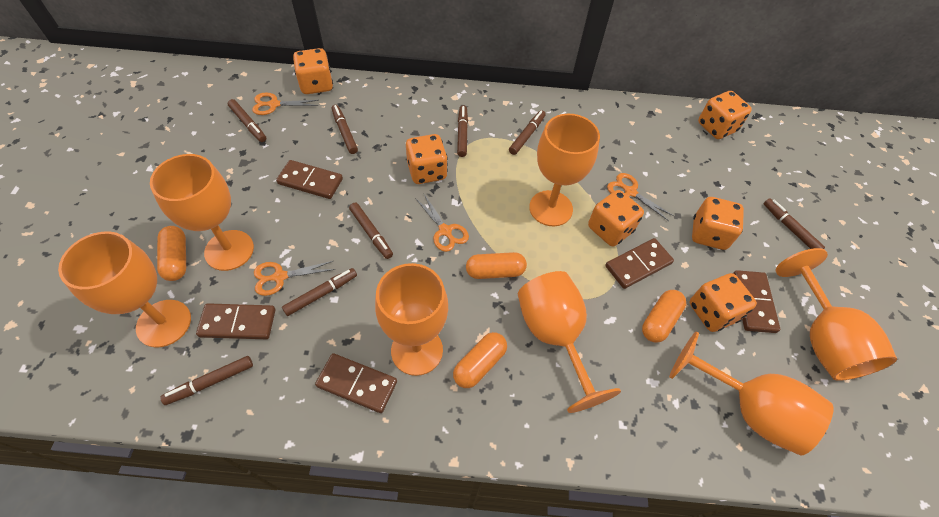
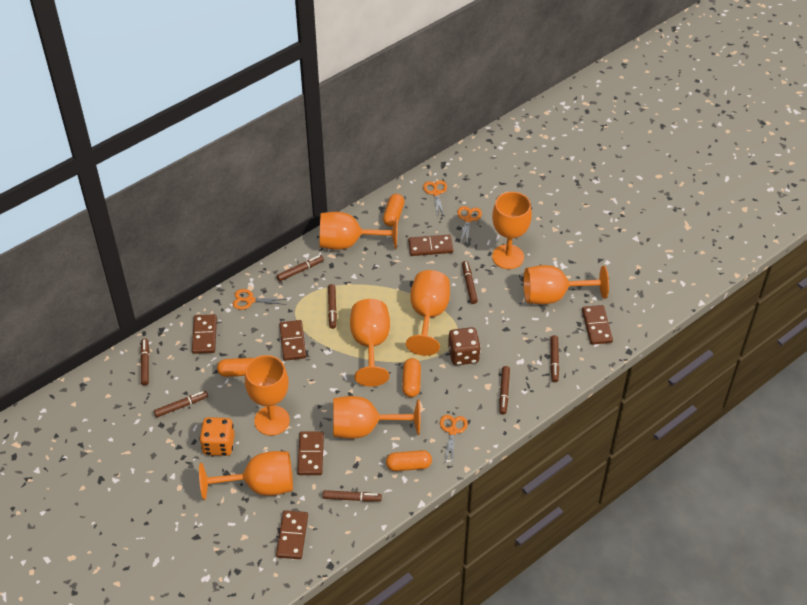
brown dice: none = 0 -> [448,327,481,365] = 1
brown domino: [196,303,275,339] [276,160,343,199] [315,353,397,413] [605,238,674,289] [733,270,780,333] = 5 -> [192,314,217,354] [276,510,308,559] [279,320,306,361] [297,431,324,475] [408,234,453,256] [582,305,613,345] = 6
orange dice: [293,48,333,94] [406,134,448,184] [588,190,644,246] [690,273,757,332] [692,197,744,250] [698,91,752,139] = 6 -> [199,417,235,456] = 1
orange goblet: [58,231,191,348] [150,154,254,271] [375,263,448,376] [518,271,621,413] [529,113,600,226] [669,331,833,456] [776,248,897,381] = 7 -> [199,451,293,500] [245,355,290,436] [319,212,398,250] [333,396,420,439] [350,299,390,387] [406,270,450,356] [492,192,532,269] [524,265,609,304] = 8

